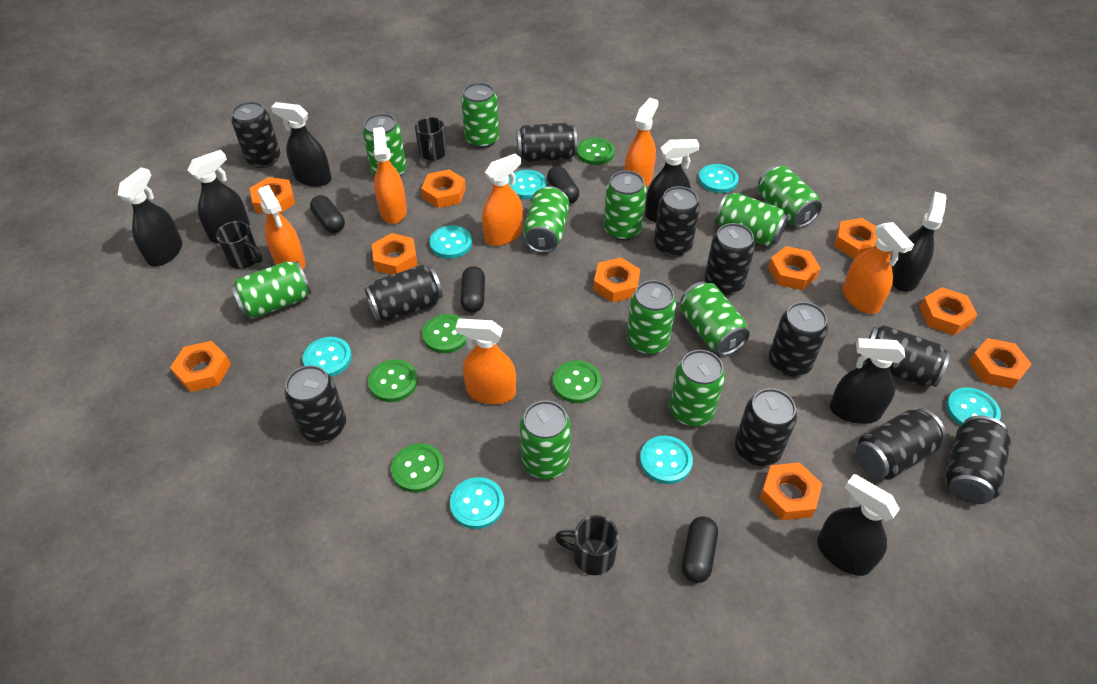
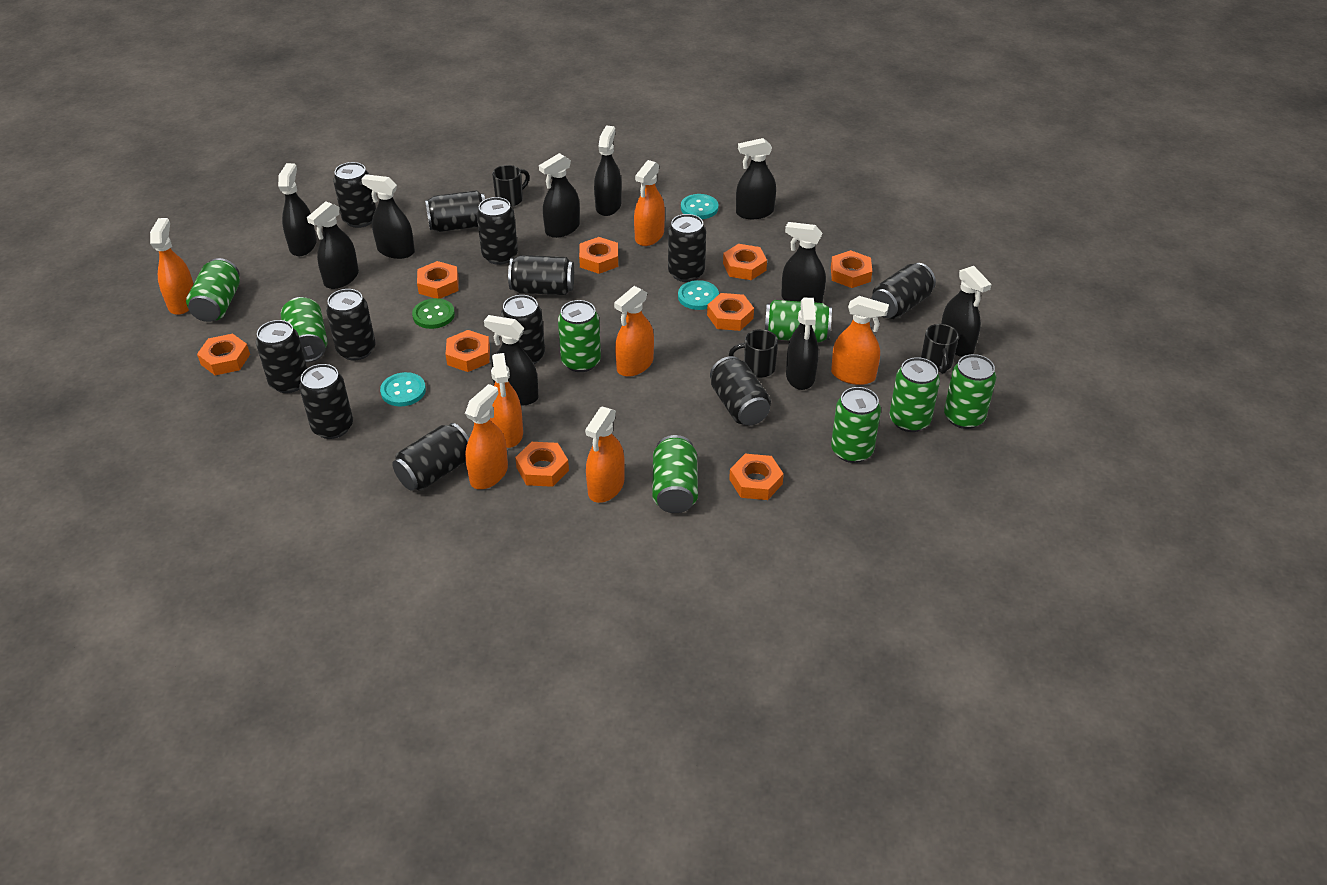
black can: [231,101,281,168] [284,365,346,443] [365,265,443,321] [517,123,577,162] [654,186,700,257] [704,223,755,295] [735,388,797,466] [769,302,828,377] [856,408,946,480] [865,325,950,387] [945,416,1011,504] = 11 -> [256,320,307,393] [299,364,353,439] [326,289,376,361] [333,162,376,228] [392,423,469,491] [425,190,485,232] [477,197,518,265] [501,295,545,364] [508,255,574,295] [668,214,706,282] [710,356,771,426] [871,263,936,319] = 12
black capsule: [310,195,345,233] [460,266,485,313] [547,166,579,204] [682,516,718,583] = 4 -> none = 0
black spray bottle: [118,167,183,266] [188,150,250,243] [271,102,332,187] [645,139,700,223] [817,474,900,576] [830,338,905,424] [892,192,947,292] = 7 -> [278,163,317,256] [307,201,359,289] [361,174,415,259] [484,315,538,406] [539,153,580,238] [594,125,622,216] [736,138,776,219] [781,222,826,303] [786,298,819,390] [941,266,992,357] = 10
green button: [368,359,418,402] [391,443,444,493] [422,314,467,353] [553,360,602,403] [577,138,615,165] = 5 -> [412,298,455,329] = 1
green can: [231,261,311,319] [363,113,406,176] [461,83,499,148] [520,400,571,479] [523,186,570,253] [604,171,647,241] [627,280,676,355] [669,350,725,426] [680,282,750,356] [715,193,788,246] [758,165,822,228] = 11 -> [186,258,240,322] [281,297,327,362] [558,300,601,372] [652,435,698,513] [765,300,832,343] [831,387,881,463] [890,357,940,432] [944,354,996,429] = 8
orange nut: [170,341,231,392] [250,177,295,214] [372,233,418,275] [421,169,466,208] [593,258,640,303] [760,462,822,520] [768,246,821,290] [835,218,878,259] [920,287,977,335] [969,338,1032,389] = 10 -> [197,334,250,375] [417,261,459,299] [446,330,490,372] [515,442,569,487] [579,237,618,274] [707,293,754,331] [723,244,767,280] [729,454,784,500] [831,250,872,288] = 9
orange spray bottle: [258,185,305,270] [373,127,407,224] [456,319,516,404] [482,153,523,246] [625,98,659,187] [842,222,914,314] = 6 -> [150,218,193,315] [465,384,508,489] [490,353,523,448] [585,407,625,503] [614,286,654,377] [634,160,665,246] [831,296,889,385] = 7
turquoise button: [303,337,352,377] [429,225,472,259] [450,477,505,529] [508,170,546,199] [640,436,693,484] [699,164,739,193] [946,387,1001,426] = 7 -> [380,372,426,407] [678,280,719,310] [681,194,719,219] = 3

